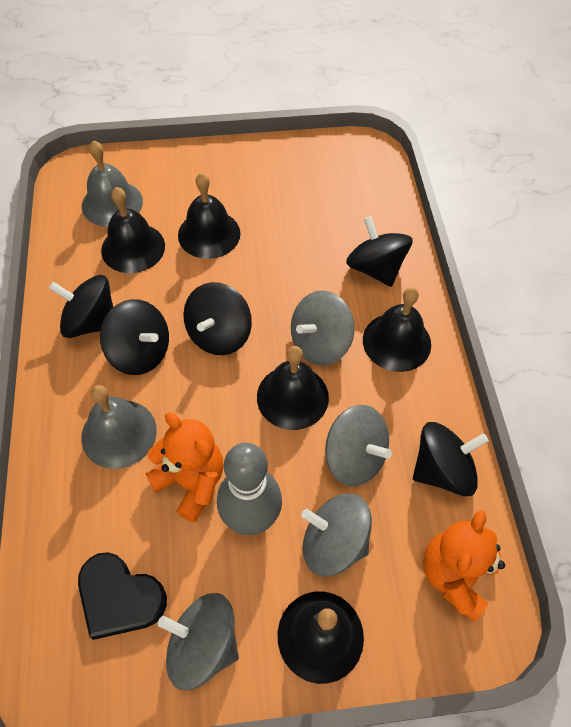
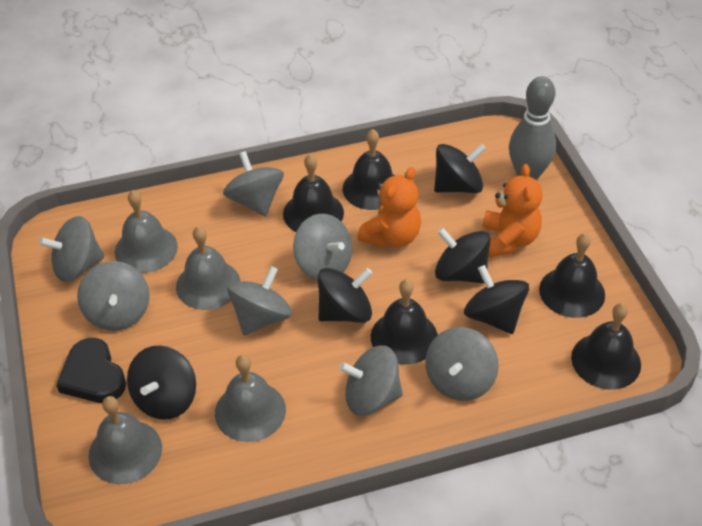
grey bell: [81,385,157,469] [82,140,143,227] = 2 -> [88,396,162,484] [115,190,178,273] [176,226,241,310] [215,355,286,442] = 4
grey spinning top: [158,593,239,691] [291,291,355,365] [301,493,372,576] [325,405,392,486] = 4 -> [39,216,104,282] [77,261,150,331] [223,151,284,217] [227,266,292,336] [293,214,352,281] [339,345,403,416] [425,327,499,401] = 7

